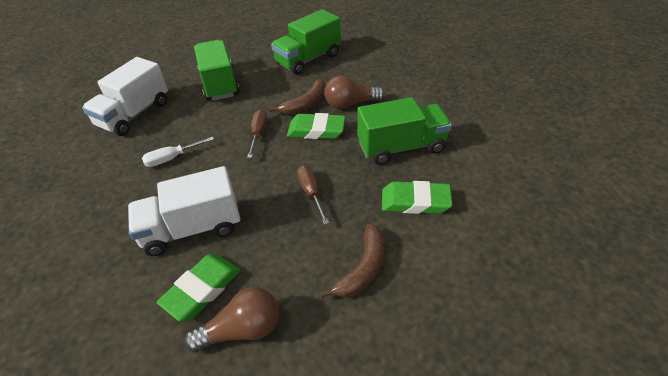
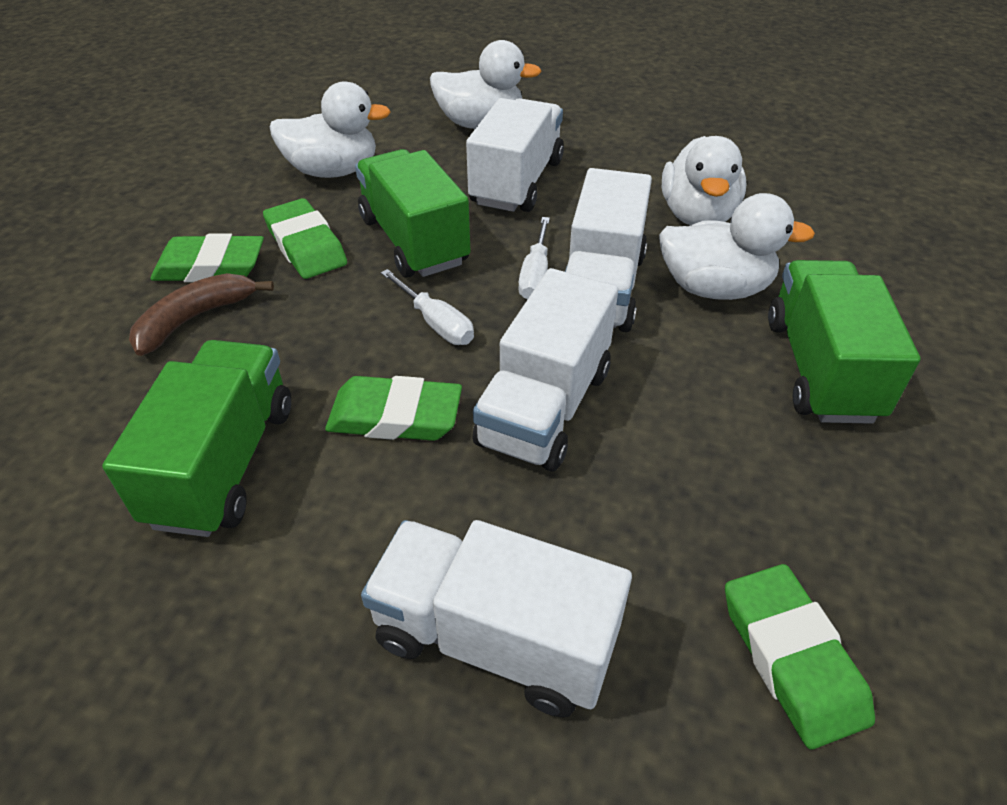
brown banana: [270,79,326,114] [320,224,385,298] = 2 -> [129,273,274,356] = 1
brown light bulb: [184,287,279,353] [324,76,385,109] = 2 -> none = 0
brown screwdriver: [247,110,267,158] [297,165,329,225] = 2 -> none = 0
green eraser: [157,254,240,321] [287,113,345,139] [382,181,453,214] = 3 -> [151,233,264,282] [263,198,347,279] [325,376,462,441] [725,564,875,749] = 4
white duck: none = 0 -> [270,81,391,178] [430,40,542,129] [659,193,815,300] [662,136,746,225] = 4
white screwdriver: [142,137,214,167] = 1 -> [381,269,474,345] [518,217,550,300] = 2
white truck: [82,57,168,136] [128,166,240,256] = 2 -> [361,520,632,718] [466,98,564,212] [472,268,618,472] [565,168,652,332] = 4

